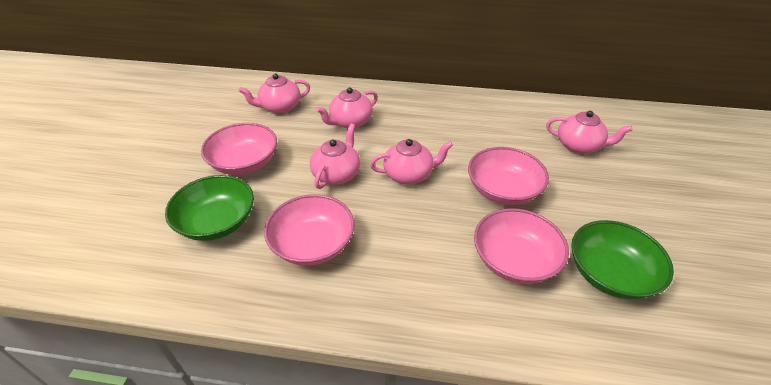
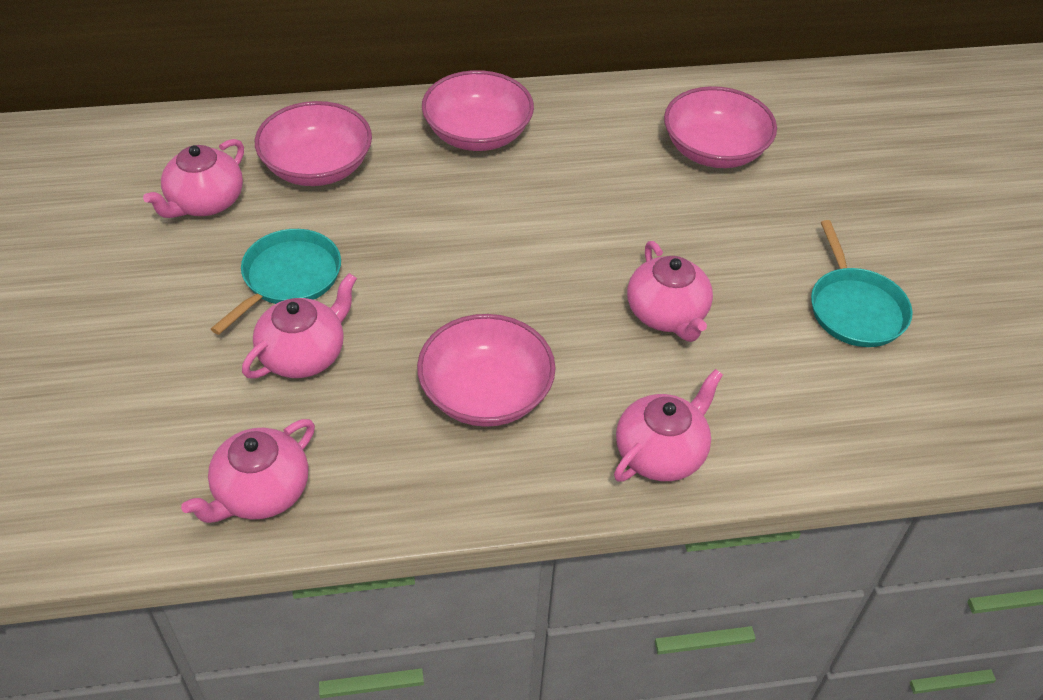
green bowl: [165,175,254,241] [571,220,674,299] = 2 -> none = 0
turquoise pan: none = 0 -> [211,229,341,335] [811,220,913,347] = 2

